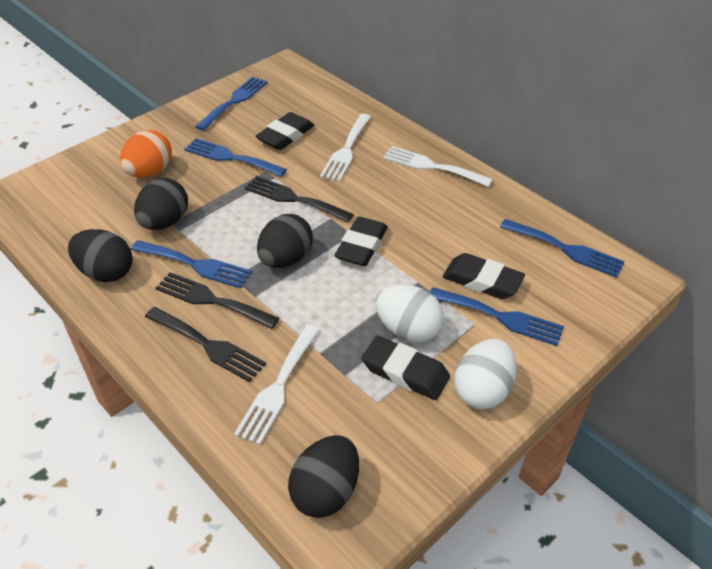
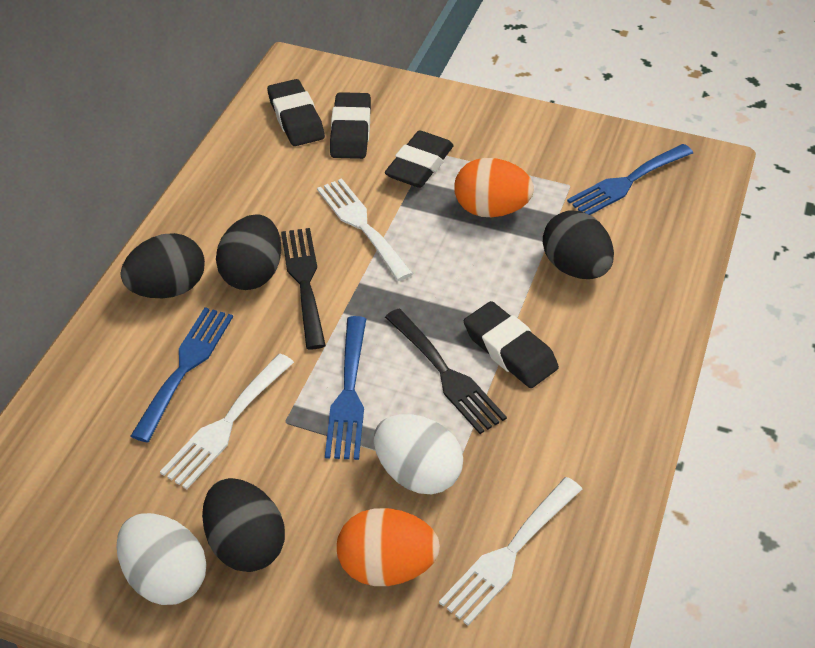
black fork: [145,307,266,382] [155,272,279,329] [245,176,354,222] = 3 -> [281,228,326,349] [385,309,507,434] = 2
blue fork: [131,240,252,288] [184,138,287,177] [195,77,267,131] [430,287,564,346] [500,219,625,278] = 5 -> [131,307,233,443] [325,316,366,460] [567,144,693,215] = 3
orange egg: [120,130,172,178] = 1 -> [337,508,440,586] [454,158,534,217] = 2

